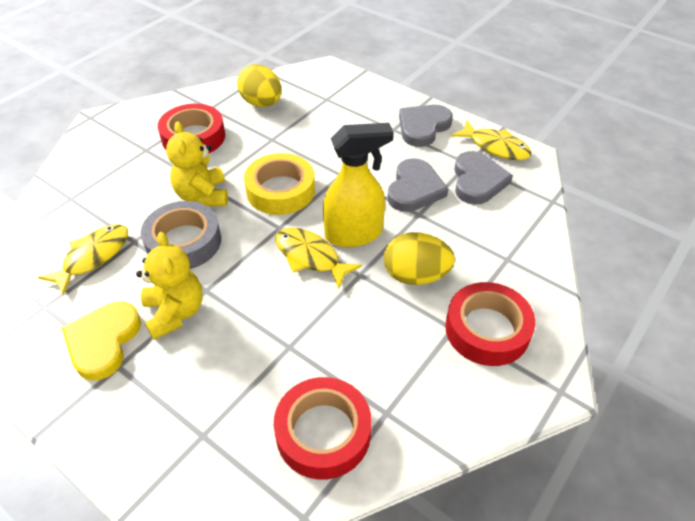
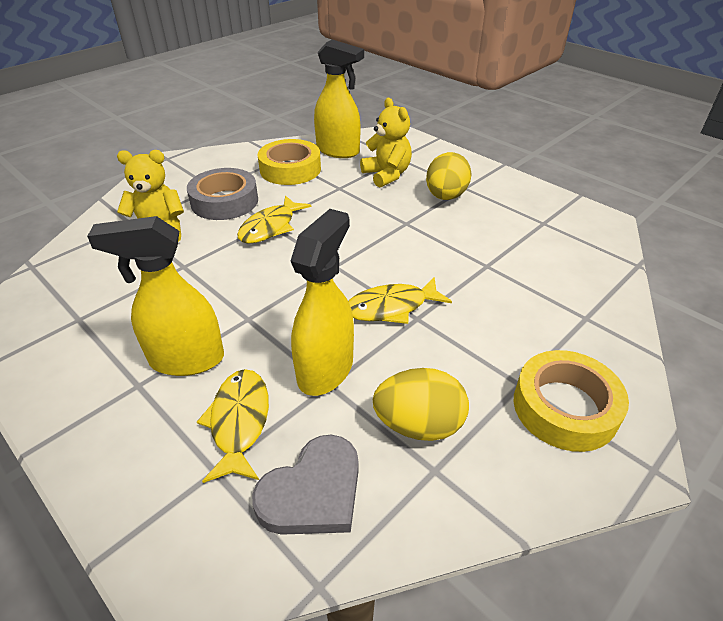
grey heart: [387,158,448,212] [399,105,453,147] [454,151,513,205] = 3 -> [252,435,359,535] = 1
red tape: [158,104,225,154] [274,377,372,480] [445,282,535,366] = 3 -> none = 0
yellow heart: [62,302,141,380] = 1 -> none = 0
yellow spray bottle: [323,123,394,247] = 1 -> [87,216,224,376] [291,209,354,396] [314,40,364,158] = 3
yellow tape: [244,153,315,215] = 1 -> [258,139,321,185] [514,350,629,452] = 2

